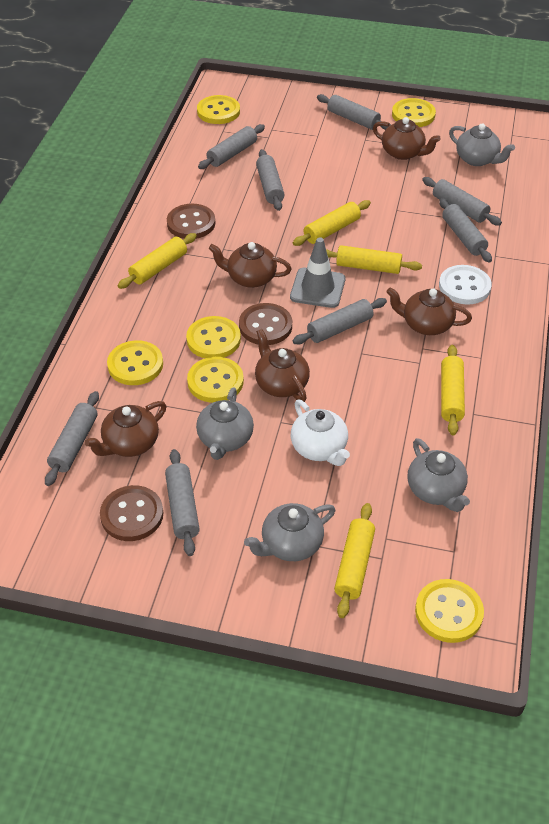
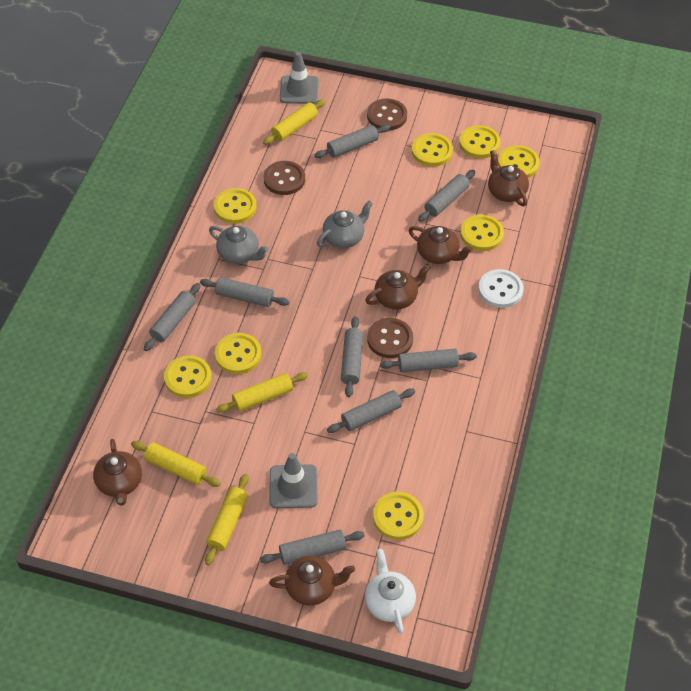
grey teapot: [196,387,254,460] [244,503,336,561] [407,438,470,512] [449,123,515,166] = 4 -> [209,226,269,264] [317,201,373,248] = 2
grey traffic cone: [290,237,346,308] = 1 -> [270,453,318,508] [280,52,319,104] = 2
yellow button: [107,340,163,385] [186,316,241,358] [187,357,244,403] [197,95,240,124] [392,98,436,127] [415,579,484,643] = 6 -> [164,356,212,398] [214,188,257,224] [215,333,261,374] [373,492,424,540] [412,133,453,167] [459,125,501,158] [460,215,504,251] [498,145,540,178] = 8
yellow rolling pin: [118,233,197,289] [293,200,371,246] [326,245,422,274] [334,503,375,618] [441,345,465,435] = 5 -> [131,441,221,487] [205,474,249,565] [216,372,308,413] [263,99,326,145] = 4

